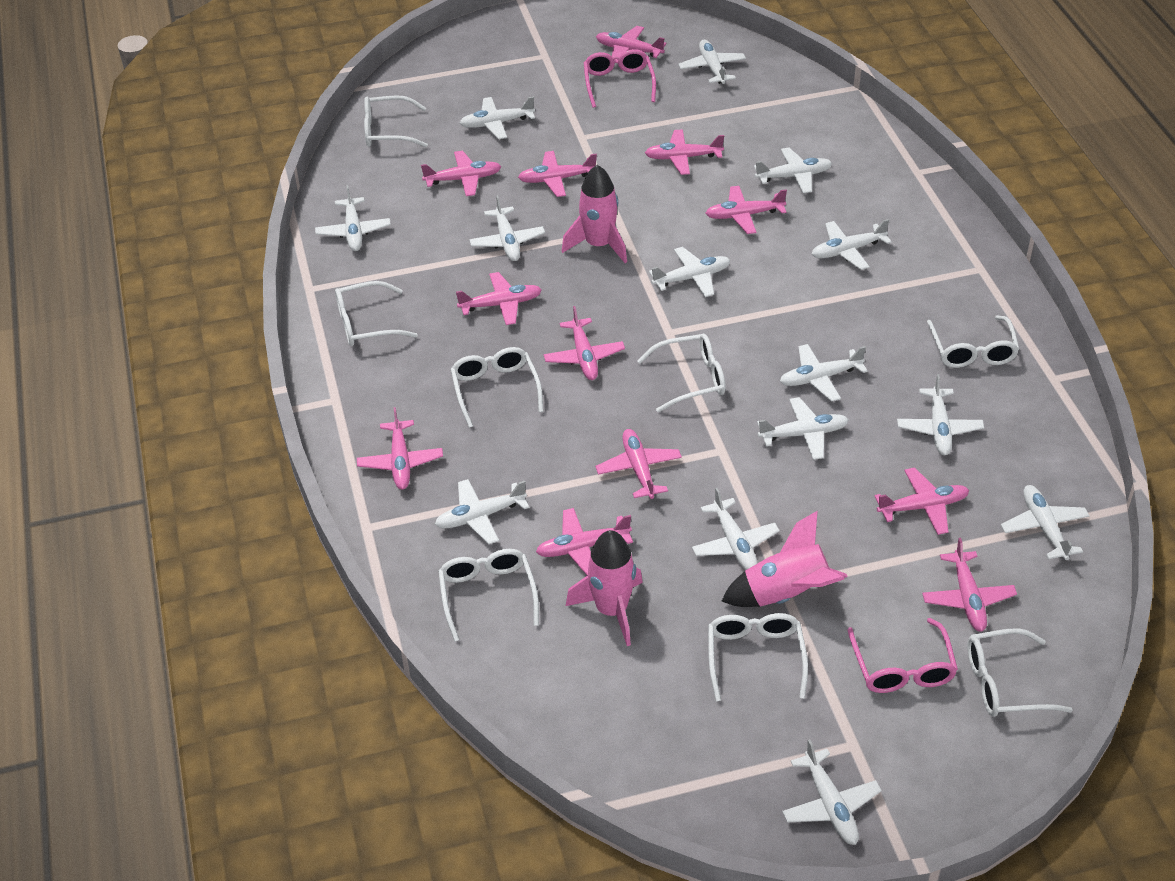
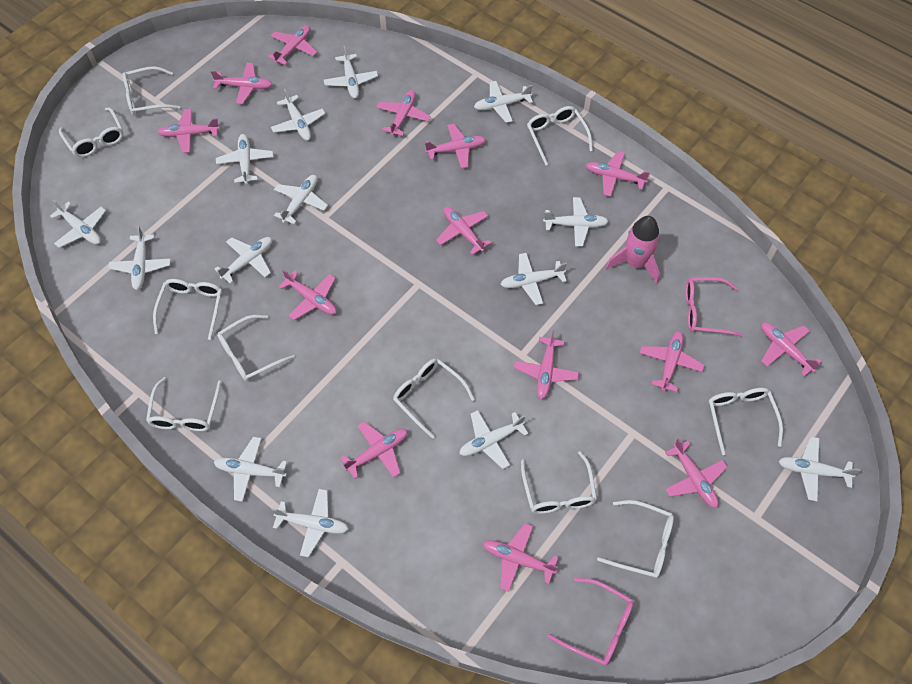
pink plane: [357,407,443,489] [421,151,501,196] [456,272,542,325] [518,151,597,197] [536,508,633,575] [544,306,625,380] [595,429,682,499] [596,26,666,63] [645,130,724,175] [705,186,787,234] [874,467,969,535] [922,538,1017,632] = 12 -> [158,109,220,153] [211,63,272,104] [268,25,317,65] [279,270,336,320] [340,422,408,479] [376,90,431,136] [425,124,486,168] [436,206,491,255] [483,523,558,592] [514,330,579,399] [586,151,650,197] [640,331,704,392] [665,438,727,508] [761,322,822,376] = 14
pink rocket: [562,165,627,263] [566,530,643,646] [722,511,848,607] = 3 -> [606,216,660,284] = 1
white glasses: [335,281,418,346] [364,95,428,147] [438,549,539,642] [451,347,543,428] [637,334,725,412] [708,613,808,701] [927,315,1020,368] [967,628,1072,717] = 8 -> [59,108,124,157] [123,66,180,115] [146,377,222,431] [153,279,222,340] [217,315,295,381] [393,359,475,439] [521,451,597,514] [527,106,593,165] [597,500,674,578] [709,388,783,455] = 10

